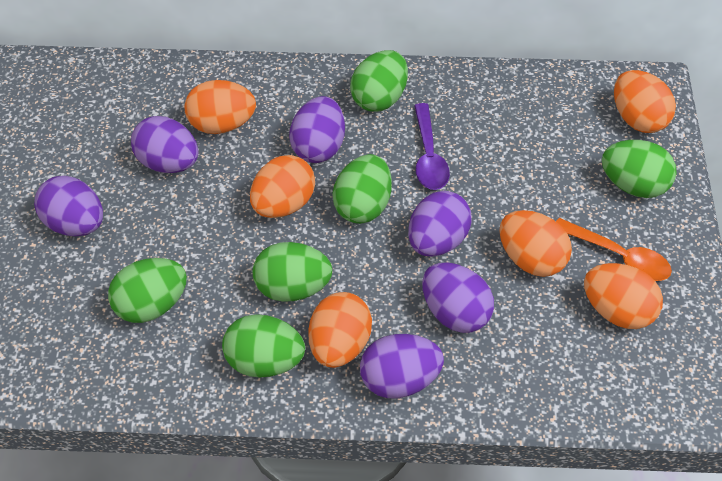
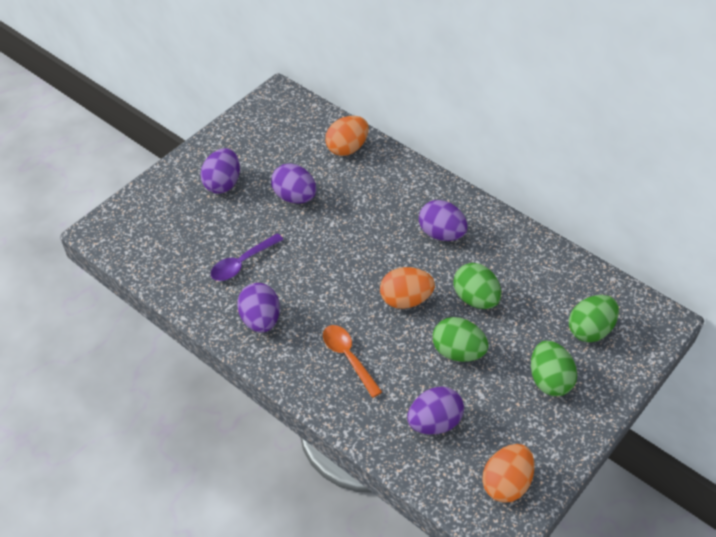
green egg: [108,258,187,323] [222,314,305,378] [253,242,332,302] [332,154,392,224] [350,50,408,112] [602,140,677,198] = 6 -> [433,317,489,362] [454,263,501,309] [531,341,577,396] [569,295,619,342] = 4
orange egg: [184,80,256,134] [250,155,315,218] [308,292,372,368] [499,210,572,277] [584,263,663,329] [614,70,676,133] = 6 -> [325,116,369,156] [380,267,435,309] [482,444,535,503] = 3
purple egg: [34,176,103,236] [131,116,198,173] [289,96,345,163] [360,334,444,398] [408,191,472,257] [422,262,494,333] = 6 -> [200,148,240,194] [237,283,280,333] [271,163,317,204] [407,386,464,434] [419,200,468,241] = 5

